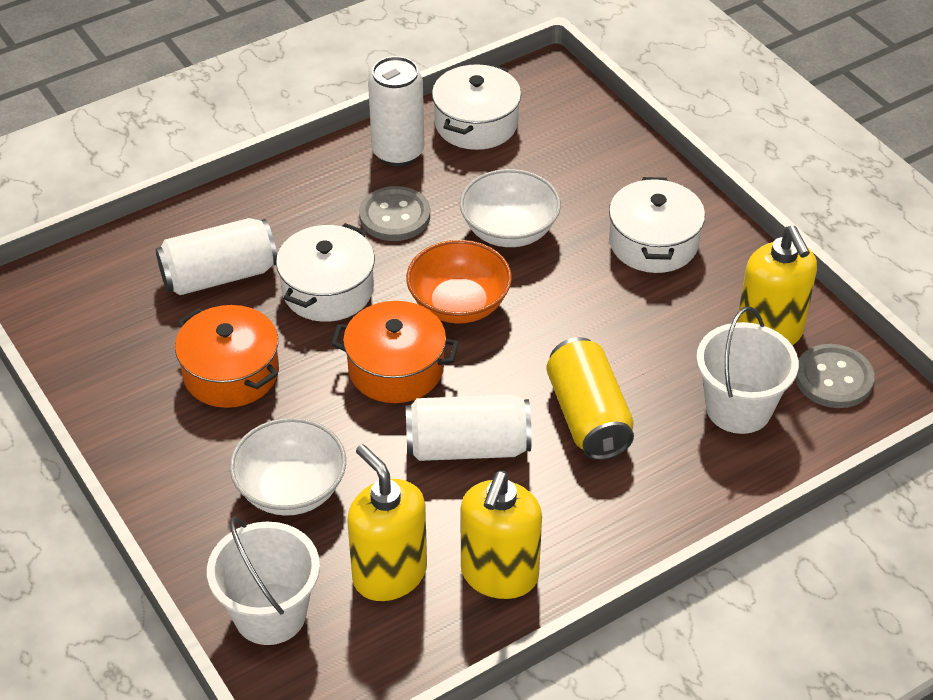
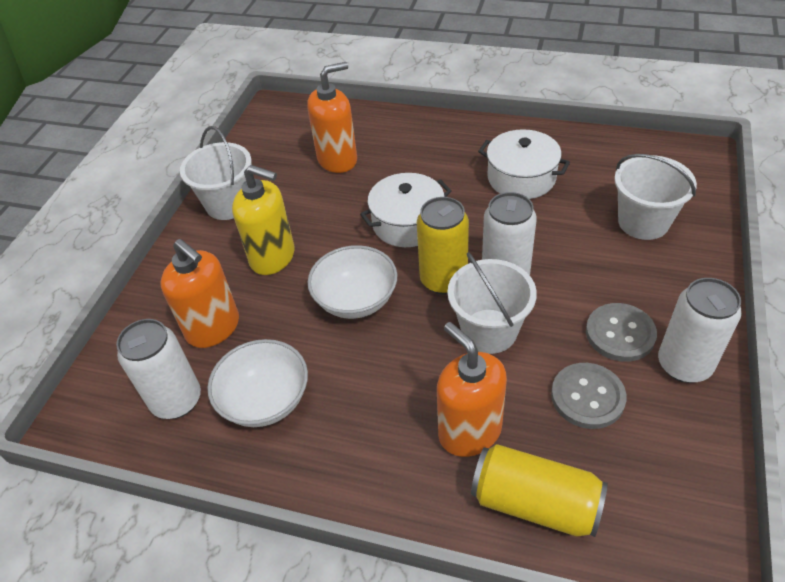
orange bowl: [406,240,512,323] = 1 -> none = 0
orange pot: [175,305,279,408] [331,301,459,403] = 2 -> none = 0
orange soap dispenser: none = 0 -> [161,239,239,348] [307,62,357,173] [437,322,507,457] = 3
white bucket: [207,517,320,645] [696,307,799,434] = 2 -> [180,126,252,220] [447,252,537,354] [614,154,697,240] = 3
white pot: [276,223,375,322] [432,63,521,150] [609,177,705,273] = 3 -> [360,173,452,247] [478,129,570,199] = 2
yellow can: [546,337,634,460] = 1 -> [417,197,469,294] [471,444,608,537] = 2
yellow soap dispenser: [347,444,427,601] [461,471,542,599] [737,226,817,345] = 3 -> [232,165,295,275] = 1

